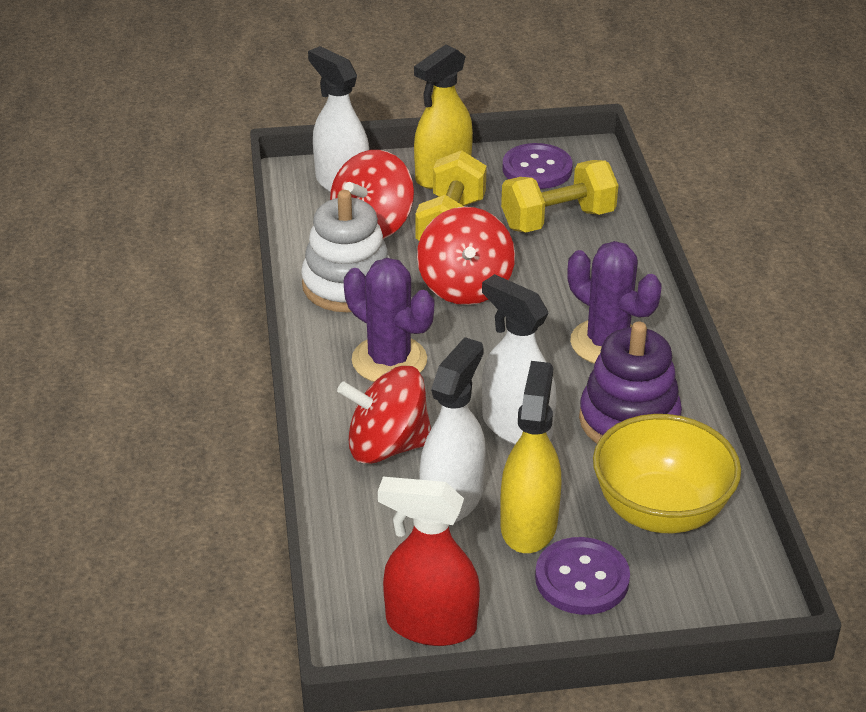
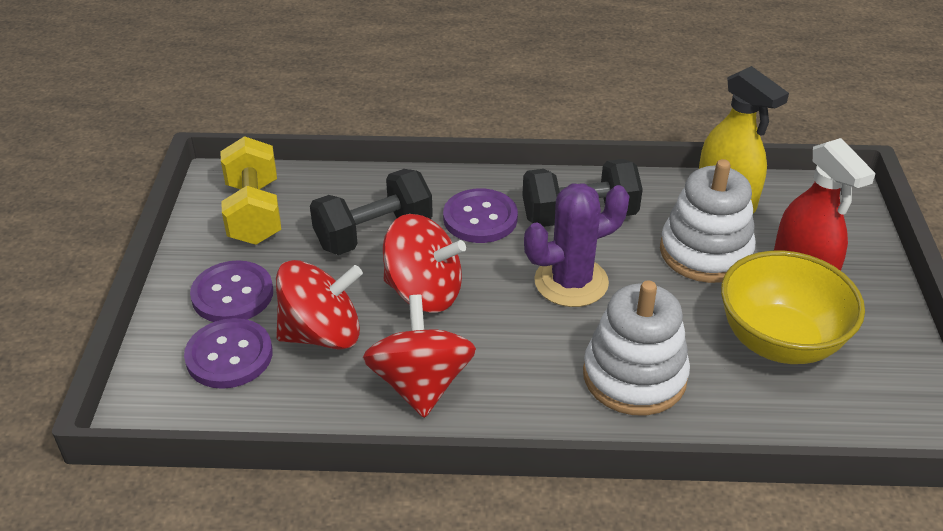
black dumbbell: none = 0 -> [310,169,433,255] [522,159,643,227] = 2
purple button: [502,143,573,189] [535,537,630,615] = 2 -> [184,318,273,389] [190,260,273,322] [443,188,518,243] = 3
purple cactus: [344,258,434,382] [567,241,662,364] = 2 -> [524,183,629,307] = 1
purple stacking toy: [579,322,682,444] = 1 -> none = 0
white spray bottle: [308,46,369,193] [419,337,486,522] [482,274,556,445] = 3 -> none = 0
white stacking toy: [301,190,390,312] = 1 -> [583,280,690,416] [660,159,756,283] = 2
yellow dumbbell: [415,150,487,241] [501,160,618,233] = 2 -> [221,136,281,245] = 1
yellow spray bottle: [414,44,473,189] [500,361,561,553] = 2 -> [699,66,789,213] = 1

